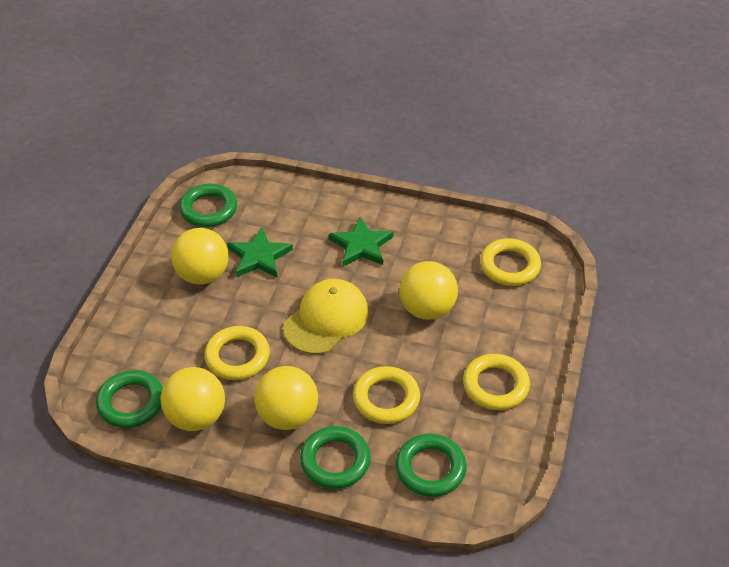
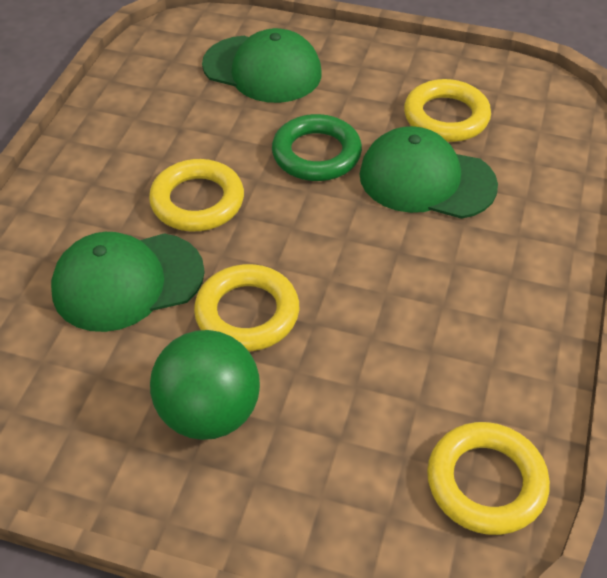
green ball: none = 0 -> [150,330,260,440] = 1
green cap: none = 0 -> [51,232,205,332] [202,28,322,103] [360,126,498,219] = 3
green ring: [96,370,163,428] [179,184,237,227] [300,426,371,489] [396,434,466,497] = 4 -> [272,114,362,181] = 1
green star: [227,228,293,278] [329,217,393,267] = 2 -> none = 0
yellow ball: [160,367,225,431] [171,228,229,285] [254,366,318,430] [399,261,458,320] = 4 -> none = 0
yellow cap: [283,279,368,354] = 1 -> none = 0

